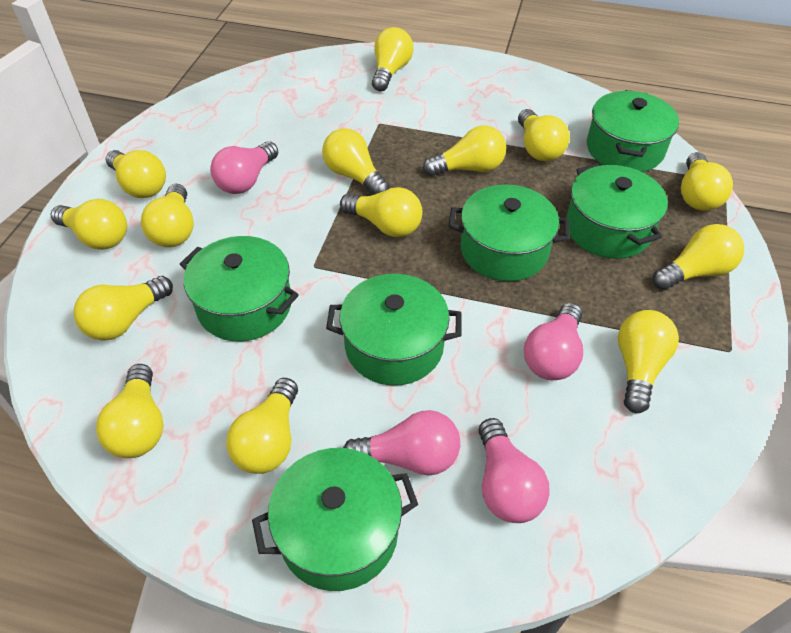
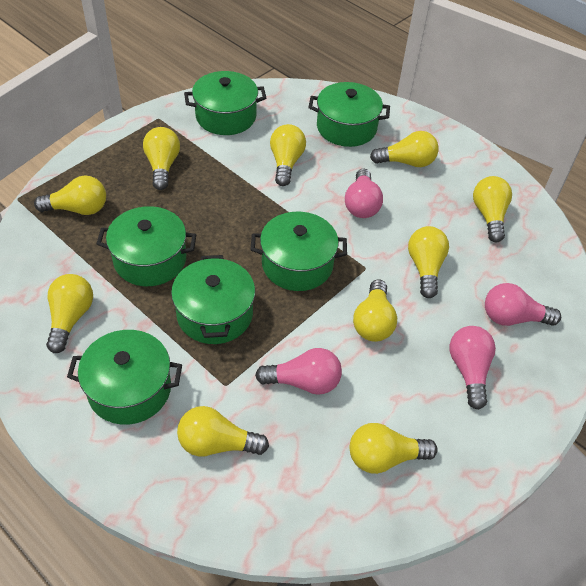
yellow light bulb: [51,199,127,250] [73,276,173,341] [96,364,164,458] [106,150,166,198] [141,184,194,247] [226,378,298,474] [322,128,390,195] [340,187,422,237] [372,27,413,91] [423,126,506,176] [518,109,570,161] [618,310,679,413] [653,224,744,290] [681,152,733,211] = 14 -> [34,176,106,215] [46,274,93,353] [143,127,180,190] [177,406,269,457] [270,124,306,186] [350,423,438,474] [353,280,397,342] [370,131,438,167] [408,226,449,298] [473,176,512,242] = 10

